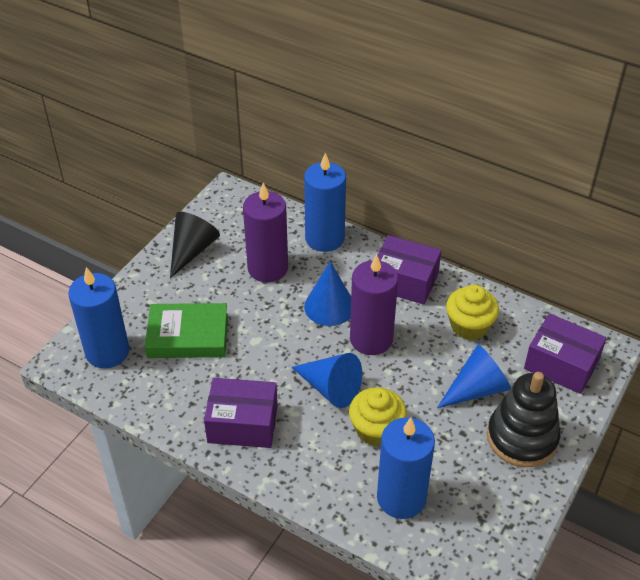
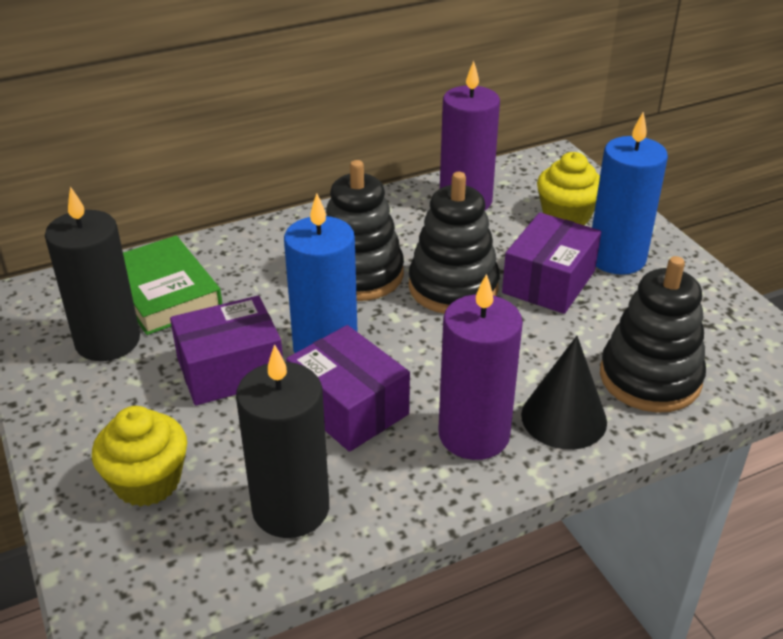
black candle: none = 0 -> [45,186,140,361] [236,344,329,538] = 2
black stacking toy: [487,372,560,467] = 1 -> [326,160,404,301] [408,172,500,314] [600,256,706,413] = 3
blue candle: [68,267,129,368] [304,153,346,252] [377,417,435,519] = 3 -> [284,193,358,353] [592,112,668,275] = 2
blue cone: [292,353,362,408] [304,261,351,326] [437,345,511,408] = 3 -> none = 0

